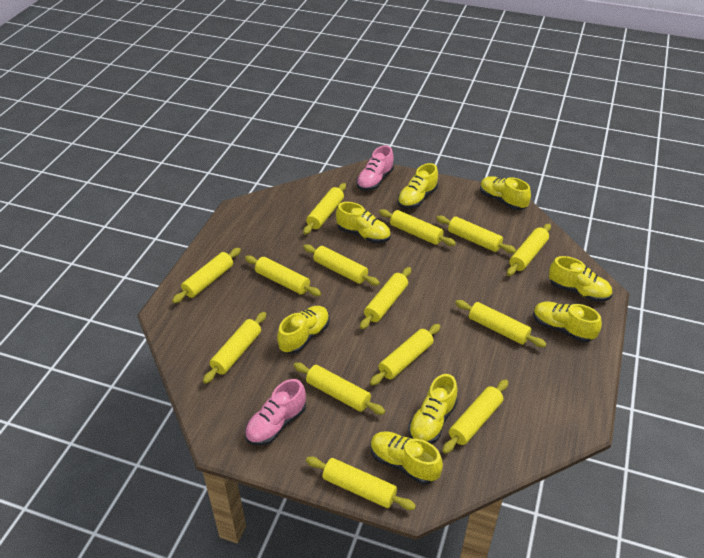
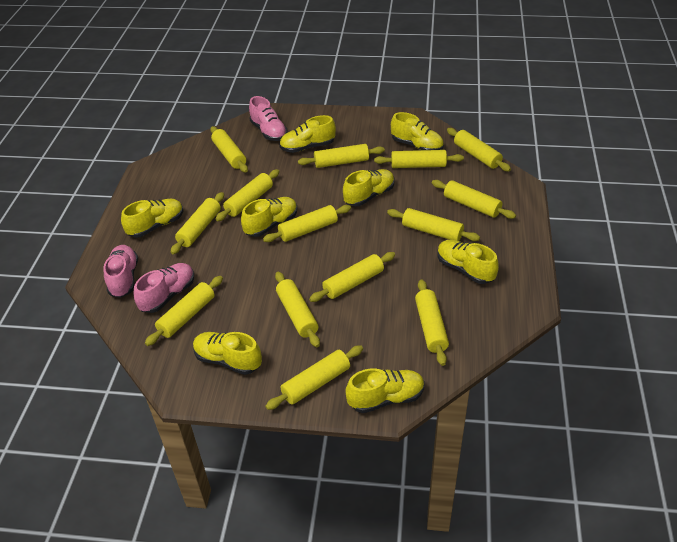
pink shoe: [245,379,306,446] [356,145,394,191] = 2 -> [103,245,138,298] [134,263,194,313] [249,96,288,141] = 3

